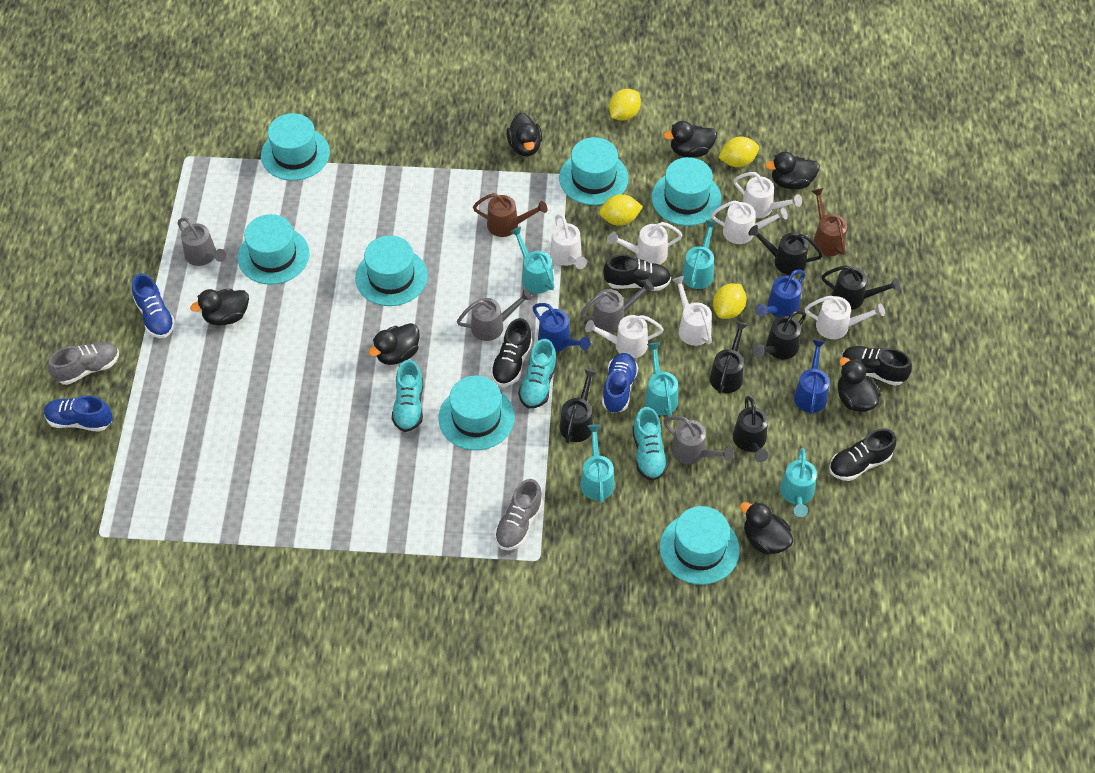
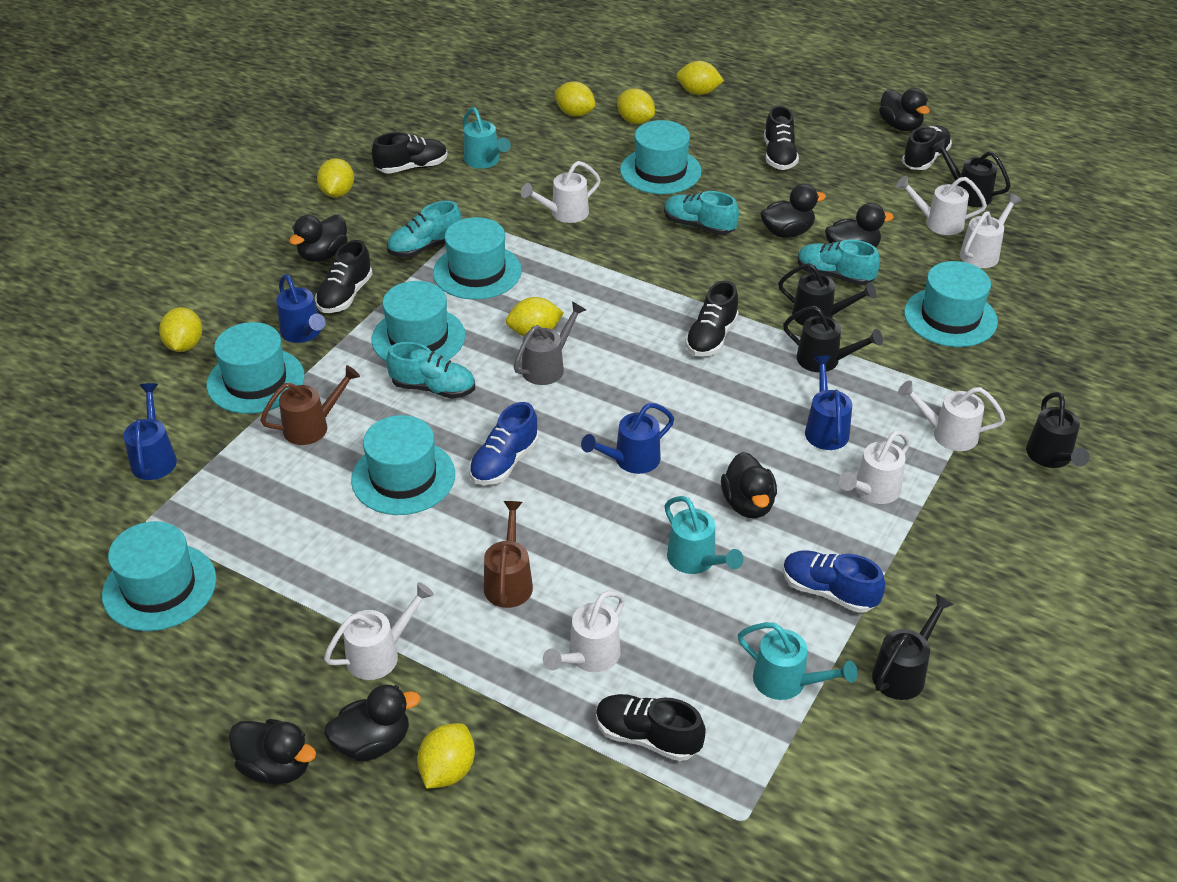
black shoe: [491,318,532,386] [603,254,671,291] [829,429,896,481] [842,346,912,386] = 4 -> [315,240,373,313] [372,132,448,174] [596,694,706,761] [685,281,739,357] [764,105,799,170] [902,126,952,170] = 6
black watering can: [560,369,597,443] [710,321,748,393] [733,396,768,462] [748,225,823,275] [752,310,806,359] [821,265,900,310] = 6 -> [778,263,876,325] [783,306,883,373] [872,594,954,700] [932,138,1011,207] [1026,392,1090,468] = 5
blue shoe: [44,396,113,432] [132,274,176,338] [602,353,638,413] = 3 -> [469,402,538,485] [783,550,885,613] = 2
blue watering can: [532,303,591,352] [755,270,805,317] [794,340,830,414] = 3 -> [123,383,177,480] [276,274,326,343] [581,403,674,474] [805,356,852,450] = 4
grey shoe: [48,342,119,385] [495,479,543,550] = 2 -> none = 0
grey watering can: [177,217,226,266] [457,289,532,341] [580,279,654,332] [664,416,734,464] = 4 -> [513,302,586,385] = 1
turquoise shoe: [392,360,423,432] [518,339,557,409] [632,407,668,481] = 3 -> [386,342,475,399] [387,201,462,258] [664,191,739,235] [797,239,880,285] = 4
turquoise watering can: [510,227,554,293] [580,424,615,503] [645,342,678,417] [682,220,718,289] [780,448,817,517] = 5 -> [463,107,511,169] [664,496,743,574] [738,622,857,700] = 3
yellow lemon: [599,194,643,226] [609,89,641,121] [713,284,746,319] [718,137,759,167] = 4 -> [159,307,202,352] [317,158,354,197] [417,723,475,789] [506,297,564,336] [554,81,595,117] [617,88,655,124] [676,61,724,95] = 7

